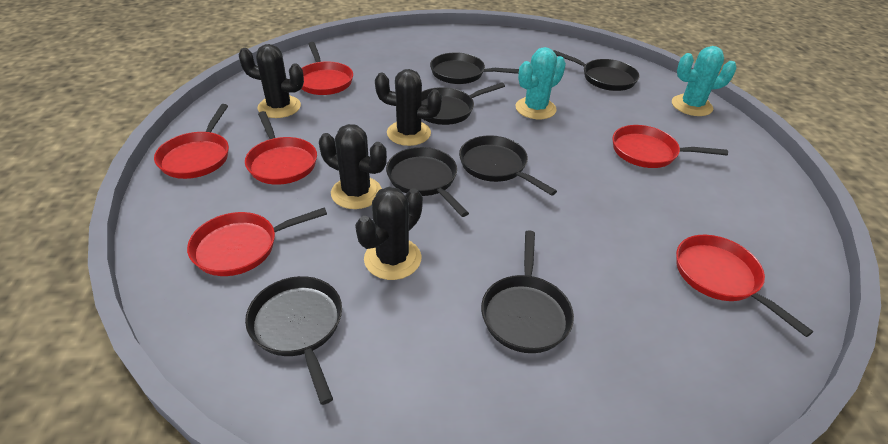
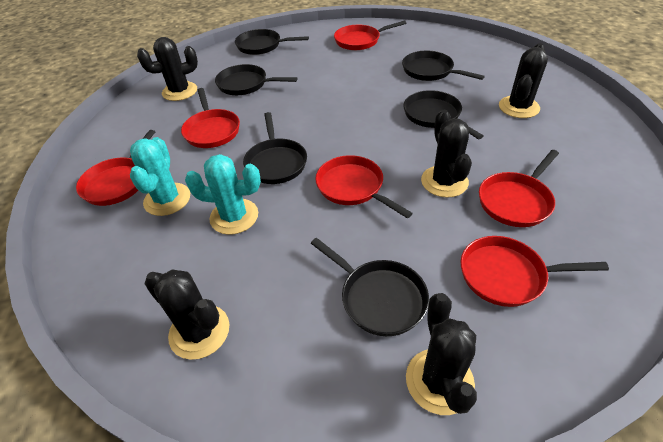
black cactus: [239,44,304,118] [319,124,387,209] [355,187,423,280] [375,69,442,146] = 4 -> [137,37,198,101] [144,269,230,360] [406,293,477,415] [421,110,472,198] [499,43,548,118] = 5
black pan: [245,276,342,405] [386,147,469,217] [422,82,505,125] [430,52,519,84] [459,135,557,196] [481,231,574,353] [553,50,640,91] = 7 -> [215,64,297,95] [235,29,309,55] [243,112,307,184] [311,238,429,336] [402,51,485,81] [403,90,484,139] = 6

